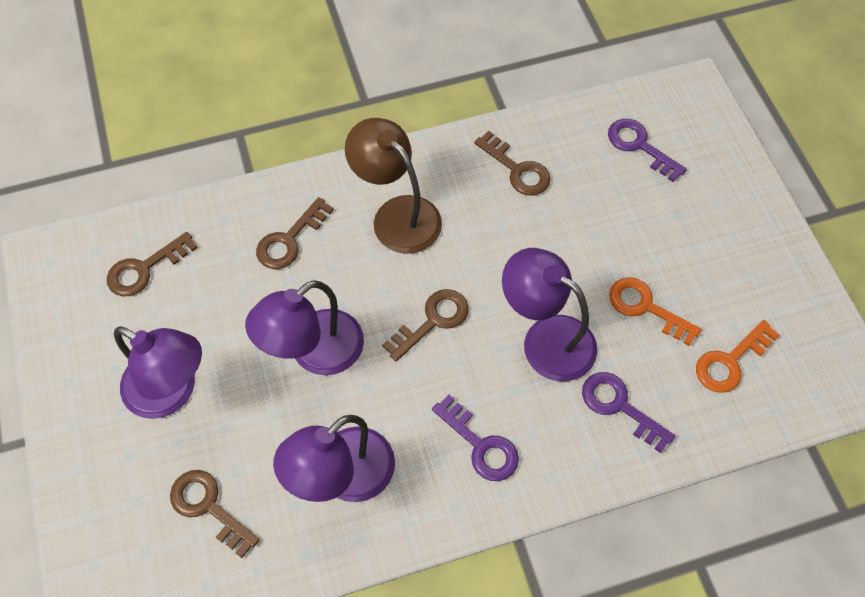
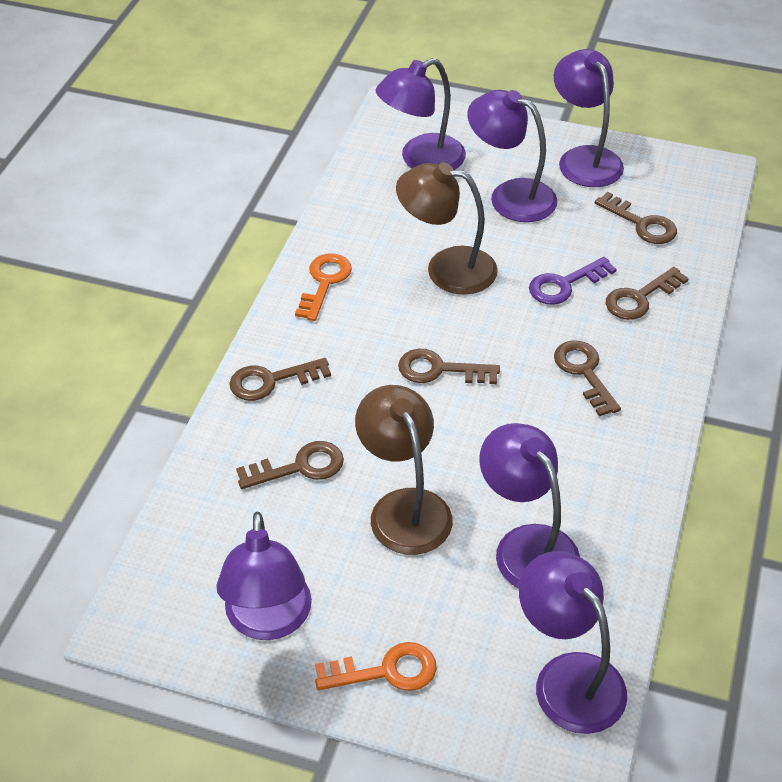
brown key: [107,232,198,296] [170,470,260,558] [256,197,334,269] [382,289,469,362] [474,131,551,195] = 5 -> [229,358,331,401] [236,441,344,489] [398,349,500,384] [554,340,621,417] [595,192,677,244] [606,267,689,320] = 6
brown lamp: [345,118,442,254] = 1 -> [355,385,453,555] [396,162,498,295] = 2
purple key: [432,395,519,481] [582,372,676,453] [608,119,687,182] = 3 -> [529,257,617,305] = 1
purple lamp: [114,326,202,419] [245,280,364,375] [273,415,395,502] [502,248,597,381] = 4 -> [216,512,312,640] [376,58,466,170] [468,90,558,222] [479,423,580,589] [519,551,627,734] [554,49,624,187] = 6

